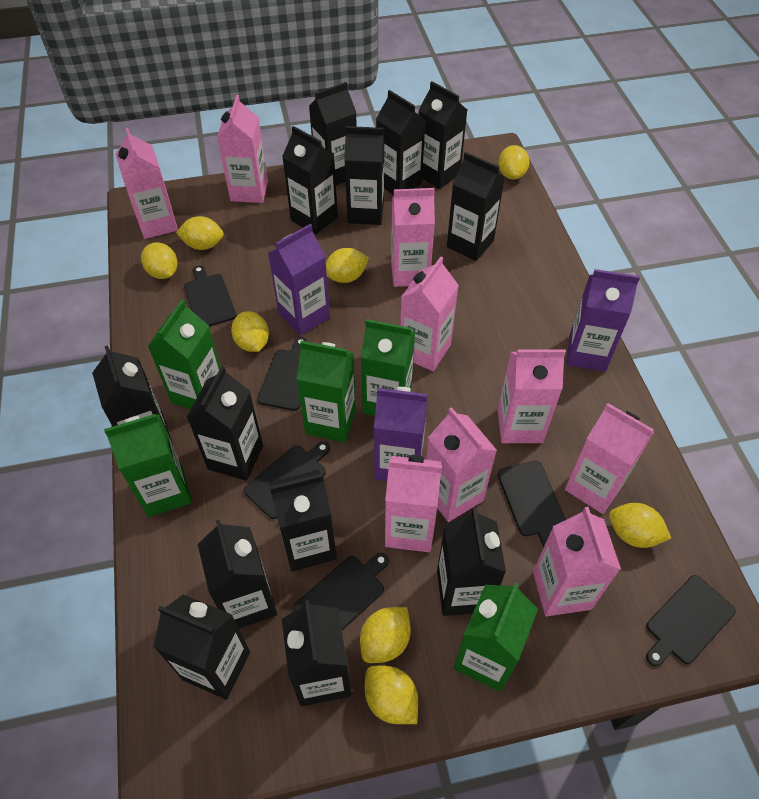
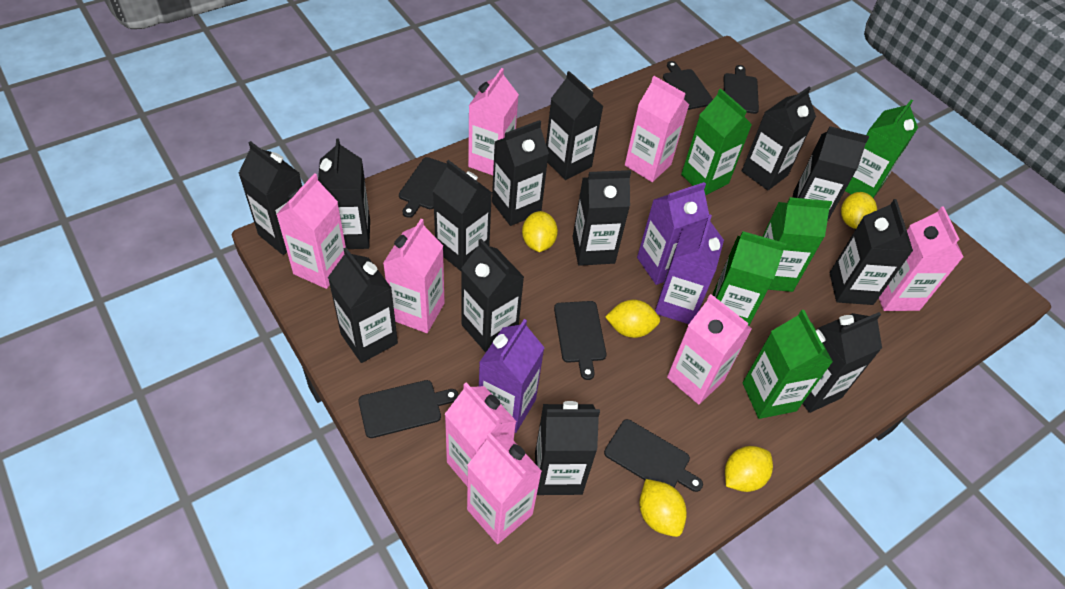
pink carton: [116,128,178,239] [217,95,268,203] [385,455,442,552] [391,188,435,287] [400,257,459,371] [426,407,497,522] [497,349,566,443] [533,507,621,616] [565,403,654,514] = 9 -> [276,173,346,289] [383,219,445,333] [445,382,517,486] [467,433,542,544] [468,68,519,175] [625,76,689,182] [667,294,752,405] [879,207,963,311] = 8
yellow lemon: [141,242,177,279] [176,216,224,250] [231,312,269,352] [326,248,369,283] [360,607,411,663] [365,666,418,724] [498,145,529,180] [609,503,671,548] = 8 -> [522,211,558,252] [605,300,660,338] [639,479,687,537] [725,446,773,492] [841,192,877,229] = 5

